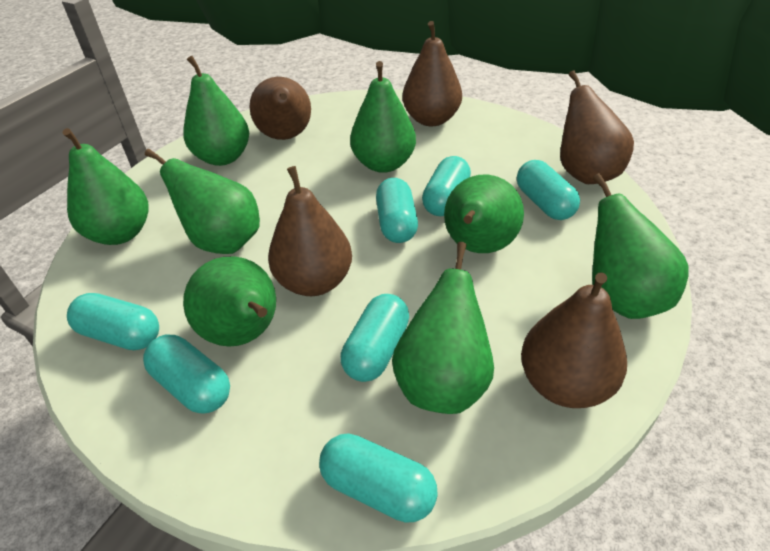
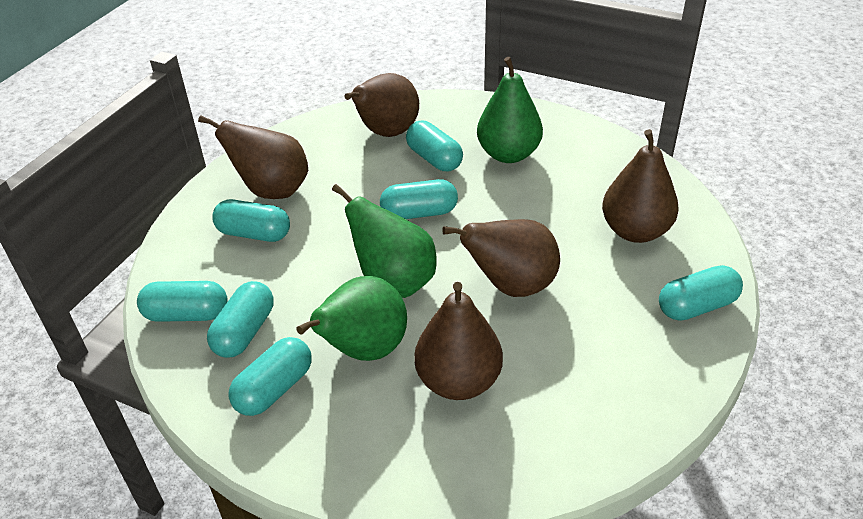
green pear: [62,128,148,245] [145,149,260,254] [183,56,249,166] [183,256,276,347] [350,61,416,173] [392,242,494,414] [444,174,524,253] [592,173,688,319] = 8 -> [297,276,407,361] [332,184,436,298] [477,57,543,163] = 3

